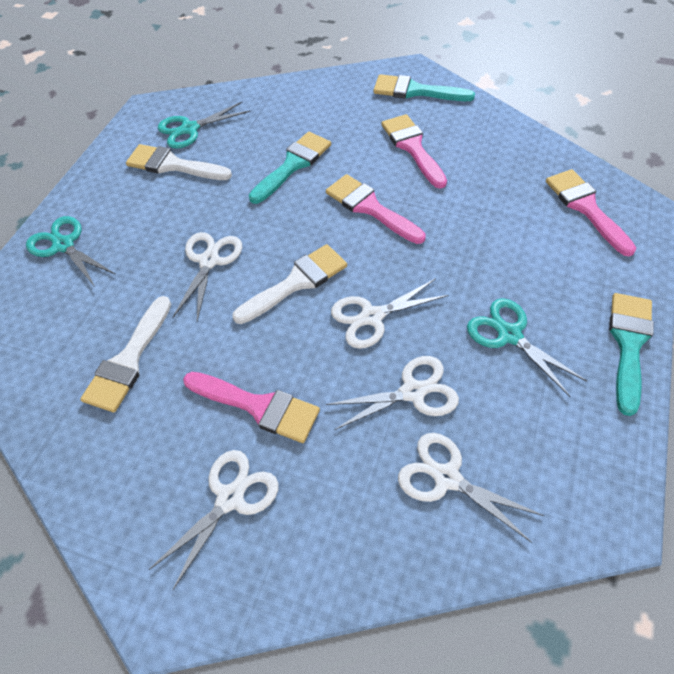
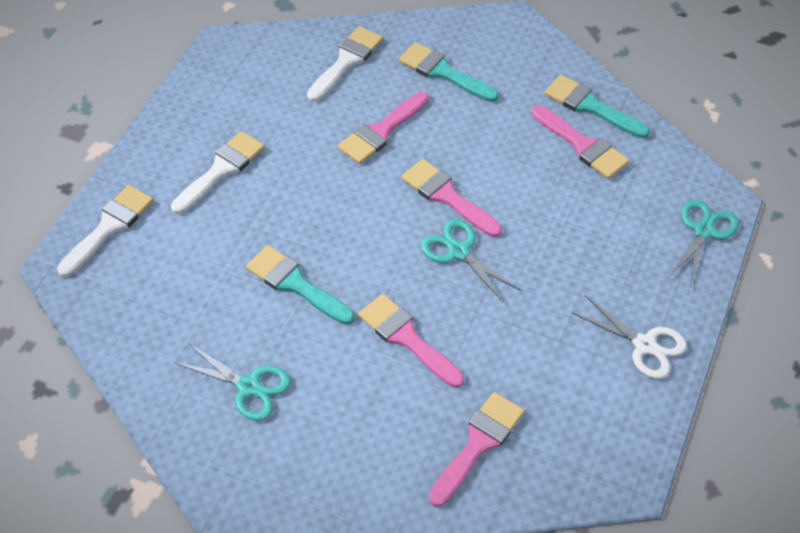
pink brush: [183,372,320,443] [326,174,426,244] [381,114,447,189] [546,169,636,256] = 4 -> [338,92,429,164] [358,294,464,388] [401,159,502,237] [429,392,524,507] [532,105,629,179] = 5
white scissors: [149,450,278,591] [172,232,242,321] [326,356,459,430] [331,278,449,349] [398,433,544,543] = 5 -> [571,296,687,379] = 1

